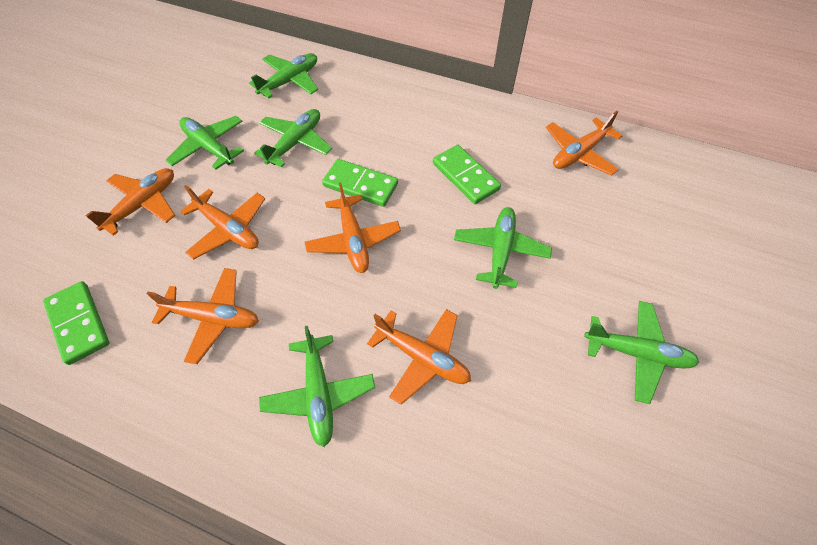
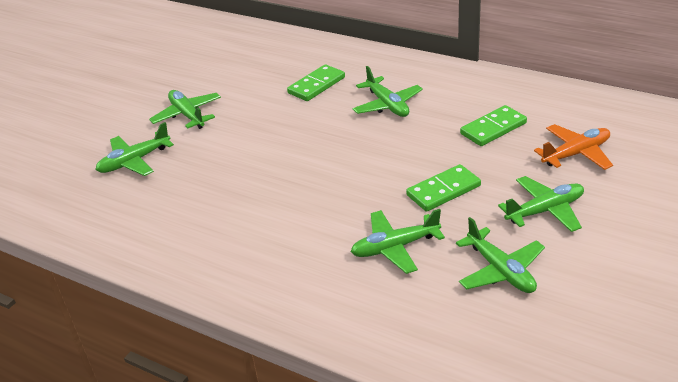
orange plane: [85,168,176,236] [147,268,259,364] [180,185,265,260] [305,183,401,273] [367,309,471,405] [546,111,623,176] = 6 -> [534,124,613,170] = 1

